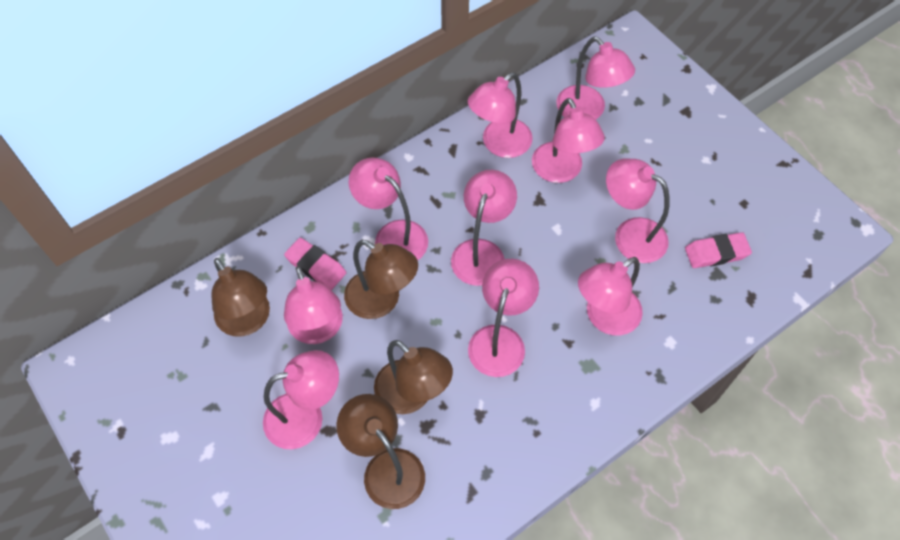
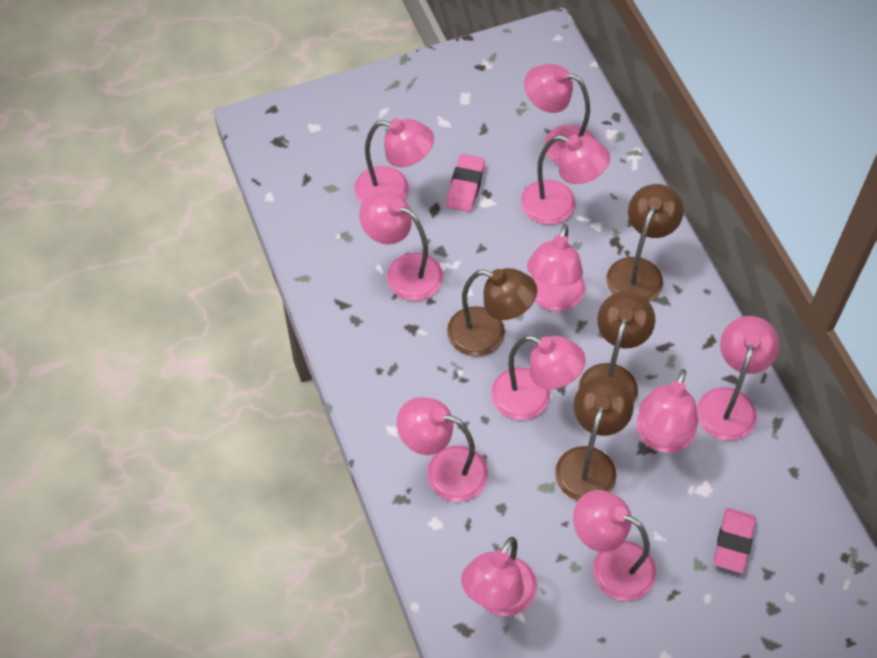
pink lamp: [263,350,339,449] [284,266,343,344] [349,157,428,260] [451,170,517,286] [468,72,533,158] [468,259,539,377] [532,98,605,183] [556,37,635,119] [578,257,643,335] [606,159,670,263] = 10 -> [354,119,434,203] [359,192,443,301] [397,397,488,502] [461,537,537,616] [491,336,586,420] [521,135,610,225] [524,64,596,165] [527,224,585,311] [573,490,656,601] [636,369,698,453] [697,316,780,441] = 11

